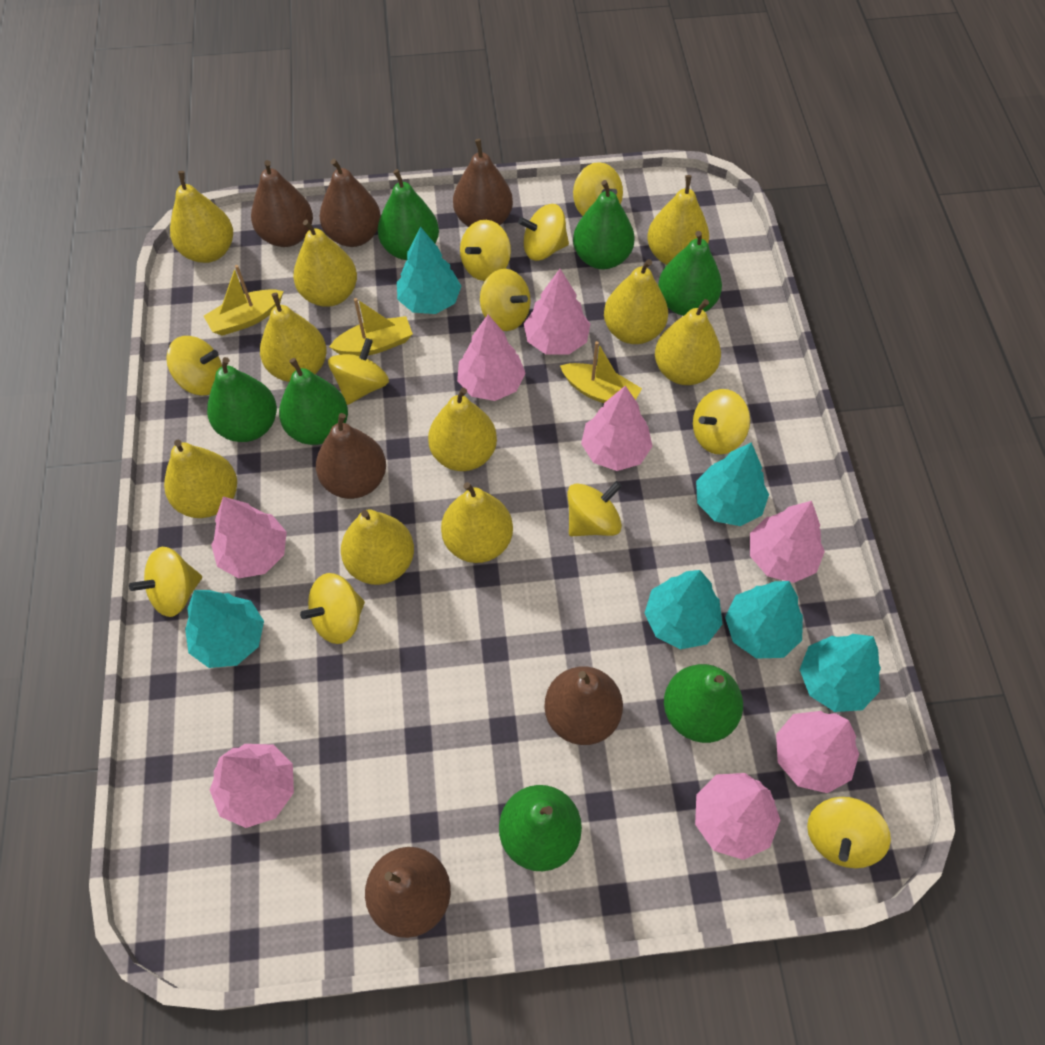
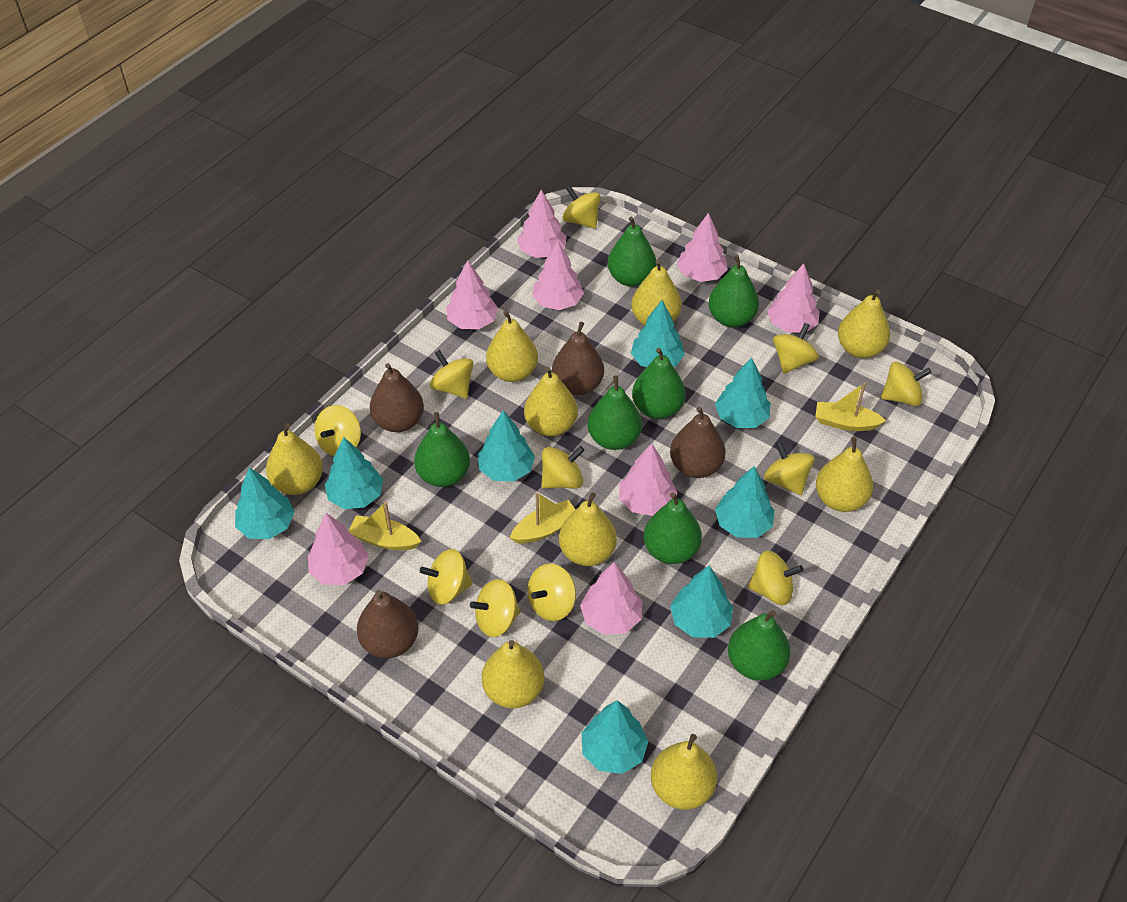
brown pear: [251,160,313,247] [316,413,386,499] [320,159,381,247] [365,847,451,938] [453,139,513,227] [544,666,623,745] = 6 -> [357,590,419,658] [370,363,424,432] [552,322,604,395] [670,407,726,478] = 4
turquoise tree: [185,590,264,668] [397,226,461,314] [645,570,722,649] [696,442,769,526] [725,581,803,659] [800,634,881,712] = 6 -> [235,467,295,539] [325,437,383,509] [478,410,535,482] [581,700,649,774] [631,300,685,367] [670,565,733,638] [715,357,771,428] [715,466,775,538] = 8
yellow pear: [164,440,237,518] [170,171,233,263] [260,293,327,382] [293,220,357,307] [341,510,414,585] [428,388,497,471] [441,482,513,563] [604,259,668,344] [647,175,709,265] [655,299,721,385] = 10 -> [266,423,323,495] [482,640,544,708] [486,310,538,382] [524,367,578,436] [559,492,617,566] [631,260,682,325] [651,734,717,810] [816,437,873,512] [838,289,890,358] = 9

